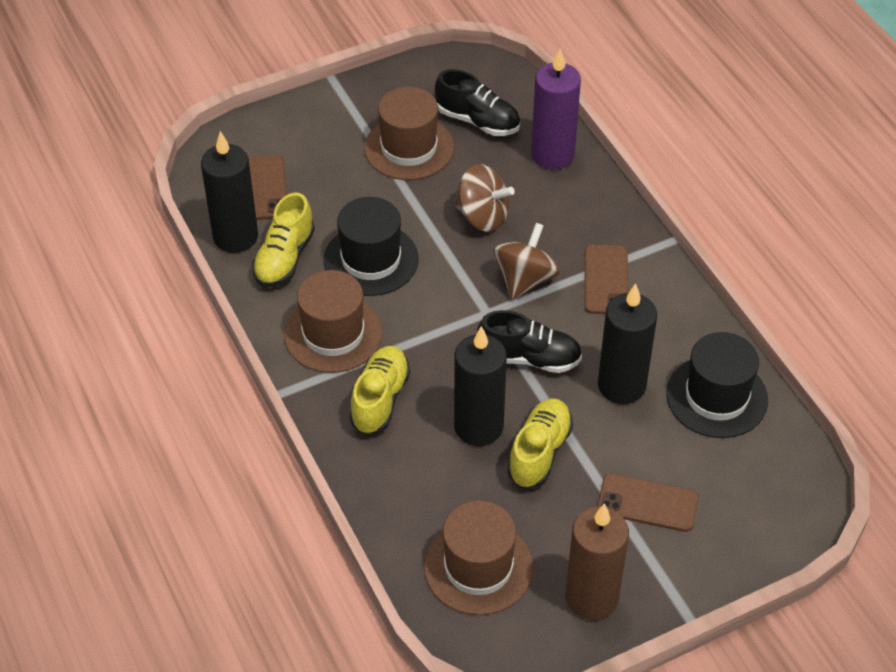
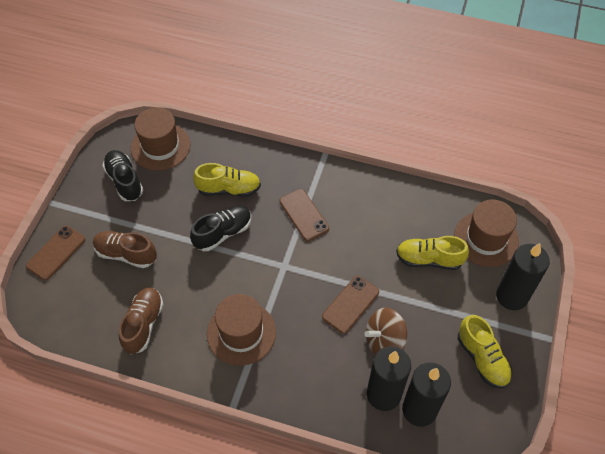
black hat: [324,197,419,296] [666,332,768,438] = 2 -> none = 0
brown candle: [565,503,629,620] = 1 -> none = 0
brown shoe: none = 0 -> [93,231,157,268] [119,287,163,354] = 2
brown spinning top: [454,164,515,232] [493,223,560,300] = 2 -> [365,308,407,355] = 1
purple candle: [531,48,581,170] = 1 -> none = 0

